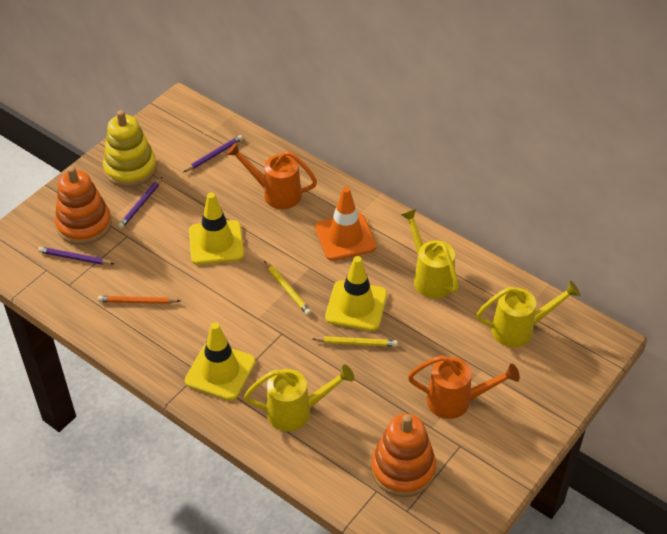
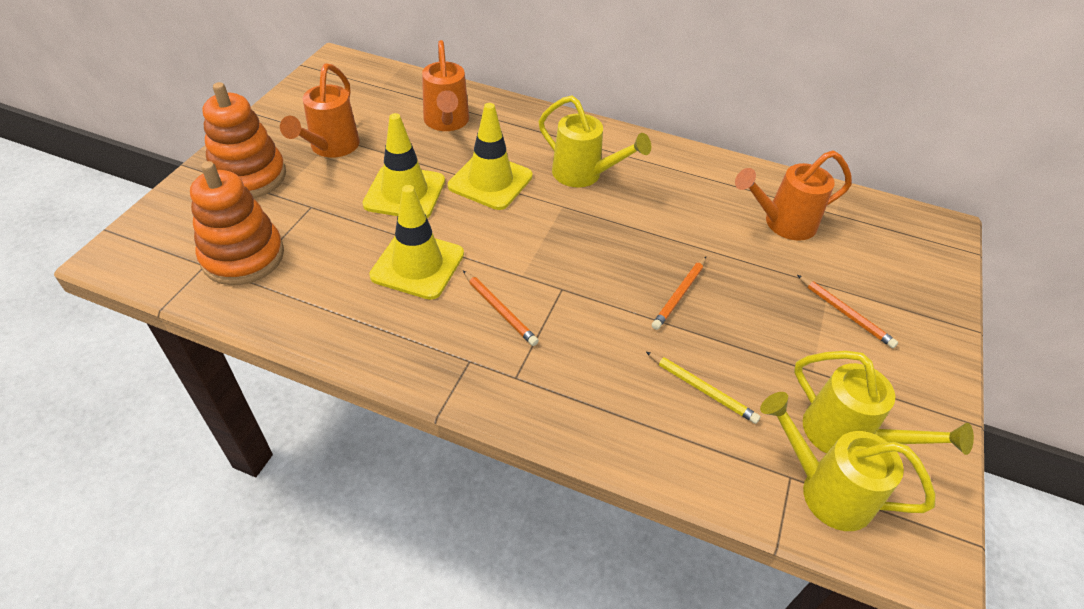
orange pencil: [98,296,180,304] = 1 -> [463,271,539,346] [652,257,706,330] [797,275,898,348] = 3
orange traffic cone: [315,187,377,261] = 1 -> none = 0
orange watering can: [226,142,317,209] [408,355,520,419] = 2 -> [280,63,360,158] [422,40,469,131] [735,150,852,241] = 3
purple pencil: [38,247,114,265] [118,177,162,229] [183,135,243,172] = 3 -> none = 0
yellow pencil: [264,261,311,315] [313,336,398,347] = 2 -> [646,352,761,424] = 1
yellow stacking toy: [103,110,157,187] = 1 -> none = 0

